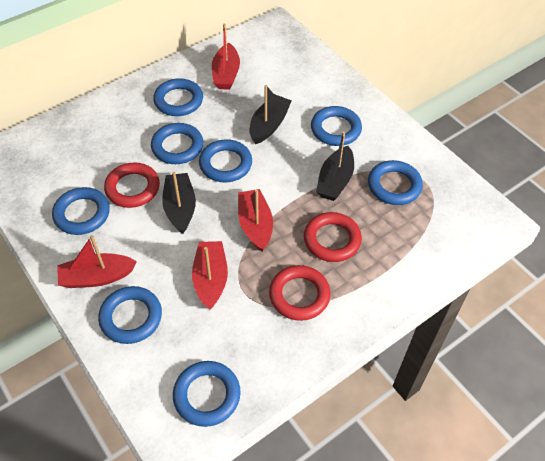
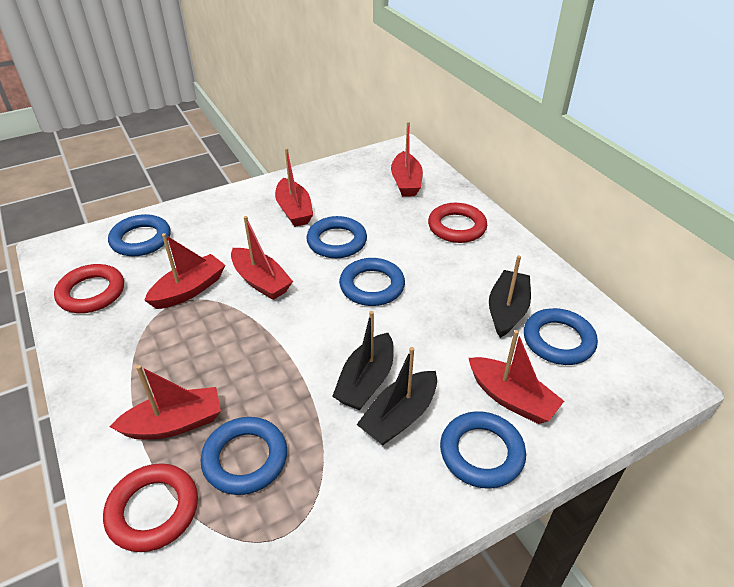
blue ring: [52,187,110,235] [98,286,162,344] [151,123,203,164] [153,78,203,116] [173,361,241,427] [199,139,252,182] [311,106,362,146] [368,160,423,205] = 8 -> [108,214,171,256] [200,417,287,495] [306,216,367,258] [339,258,405,306] [440,411,526,489] [524,308,598,365] = 6
red boat: [57,235,137,288] [192,241,228,310] [212,24,240,90] [238,189,273,252] = 4 -> [110,365,221,440] [144,233,226,309] [231,216,293,300] [275,148,313,227] [391,122,423,197] [469,330,564,424] = 6

